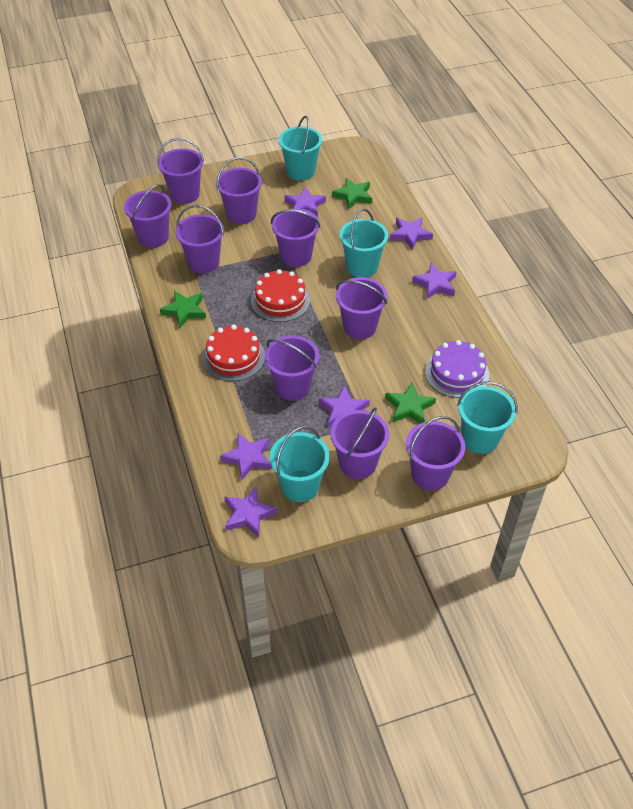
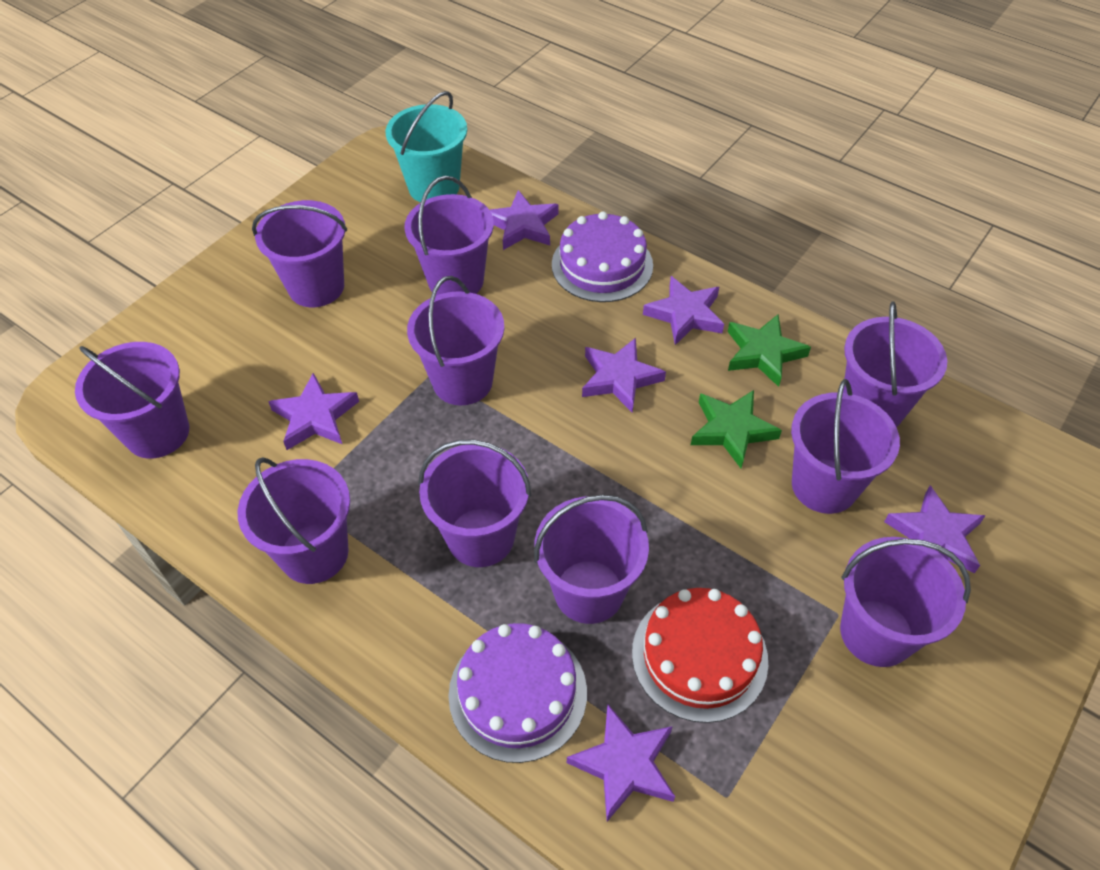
green star: [160,291,206,328] [332,178,372,210] [385,382,436,424] = 3 -> [691,390,782,468] [728,315,811,387] = 2
purple bucket: [124,184,171,248] [157,138,204,204] [175,205,224,273] [216,157,262,224] [264,336,319,401] [271,208,320,267] [331,407,389,479] [336,277,387,340] [406,416,465,491] = 9 -> [75,342,189,459] [238,457,350,584] [252,200,347,307] [404,176,494,296] [407,276,504,405] [418,440,531,567] [534,495,649,624] [791,379,900,514] [840,537,971,667] [843,301,947,427] = 10
purple cake: [425,340,489,398] = 1 -> [448,623,587,763] [552,211,653,302] = 2
red cake: [202,325,265,381] [251,269,310,322] = 2 -> [632,588,768,723] = 1
turquoise bucket: [270,426,330,502] [279,116,322,181] [340,209,388,278] [457,382,518,454] = 4 -> [385,91,467,202] = 1

